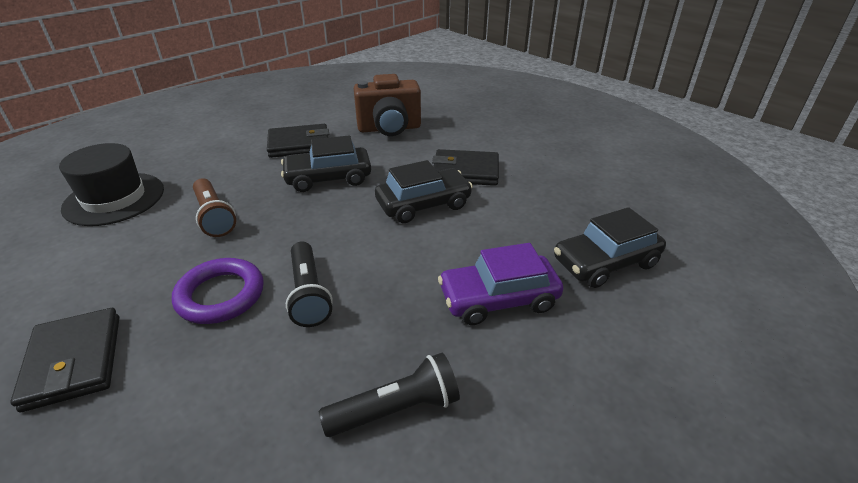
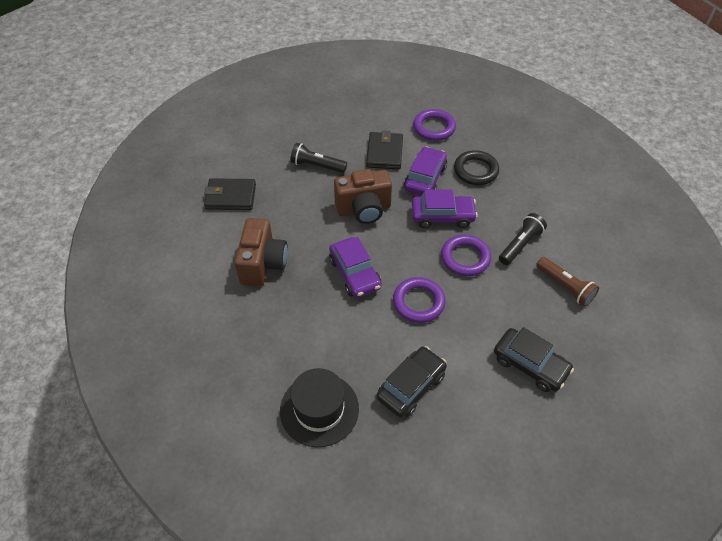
black car: [281,136,371,192] [375,160,473,223] [554,207,666,288] = 3 -> [376,346,447,417] [494,327,574,392] = 2
black ring: none = 0 -> [454,150,499,185] = 1
black wallet: [10,308,119,412] [267,124,329,158] [432,149,499,186] = 3 -> [204,178,256,210] [366,131,403,170] = 2
brown camera: [354,74,421,136] = 1 -> [235,218,288,287] [334,169,392,224] = 2
purple car: [438,243,563,325] = 1 -> [329,237,382,298] [404,146,447,196] [412,189,478,228] = 3
purple ring: [172,258,264,324] = 1 -> [393,277,446,323] [413,109,456,141] [441,235,491,276] = 3

